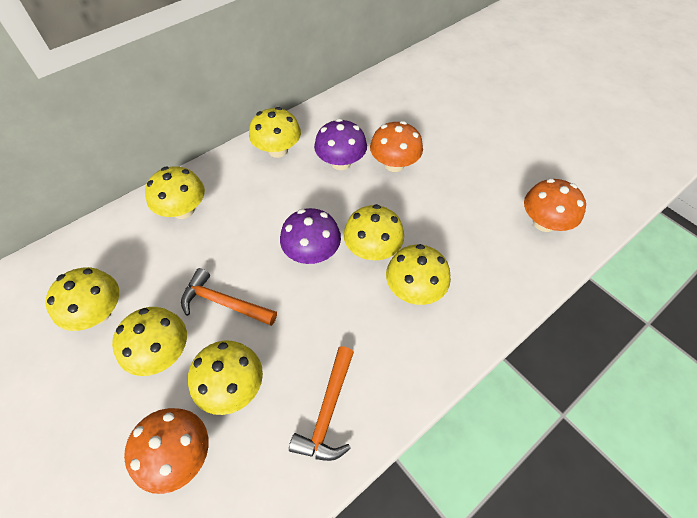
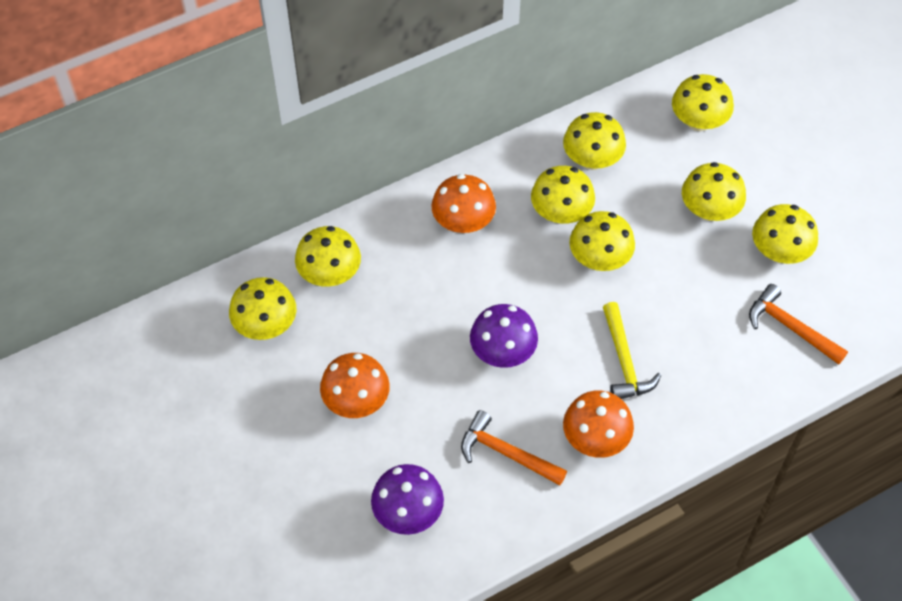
yellow hammer: none = 0 -> [603,302,661,399] = 1
yellow mushroom: [45,267,119,331] [112,307,187,376] [145,166,205,219] [188,341,263,415] [249,107,301,158] [344,204,404,260] [386,244,451,305] = 7 -> [229,277,296,340] [295,226,361,287] [531,166,595,224] [563,112,626,170] [569,211,635,271] [672,74,734,131] [682,162,746,221] [752,204,818,264] = 8

